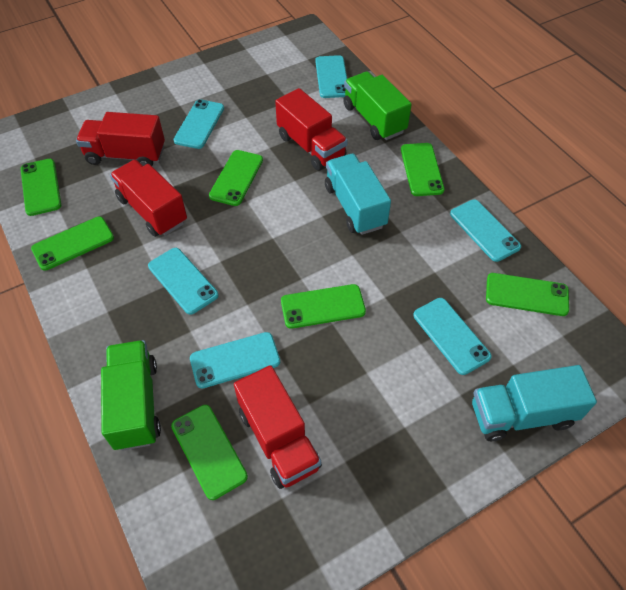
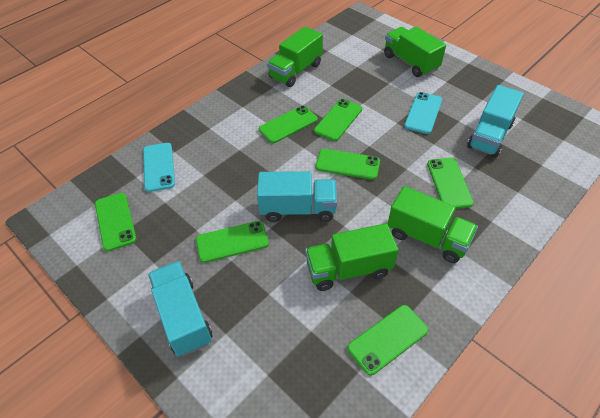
green truck: [101,340,161,451] [343,71,412,140] = 2 -> [267,26,323,87] [305,223,398,291] [384,27,446,77] [388,186,478,263] = 4
red truck: [76,112,165,166] [110,160,187,237] [234,365,322,489] [275,88,348,171] = 4 -> none = 0
turquoise phone: [148,248,219,315] [173,99,224,149] [190,332,280,388] [315,55,347,98] [413,298,492,375] [450,199,521,262] = 6 -> [143,143,175,192] [404,92,442,134] = 2
turquoise truck: [325,154,391,235] [472,365,597,441] = 2 -> [148,261,213,356] [257,171,337,222] [467,85,524,157] = 3

